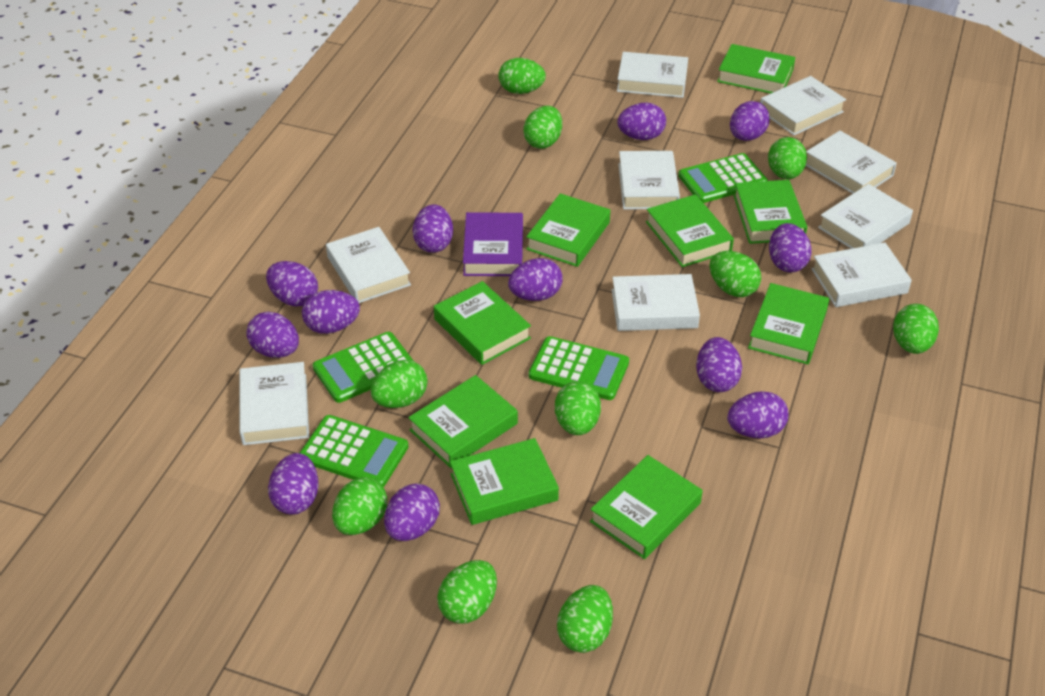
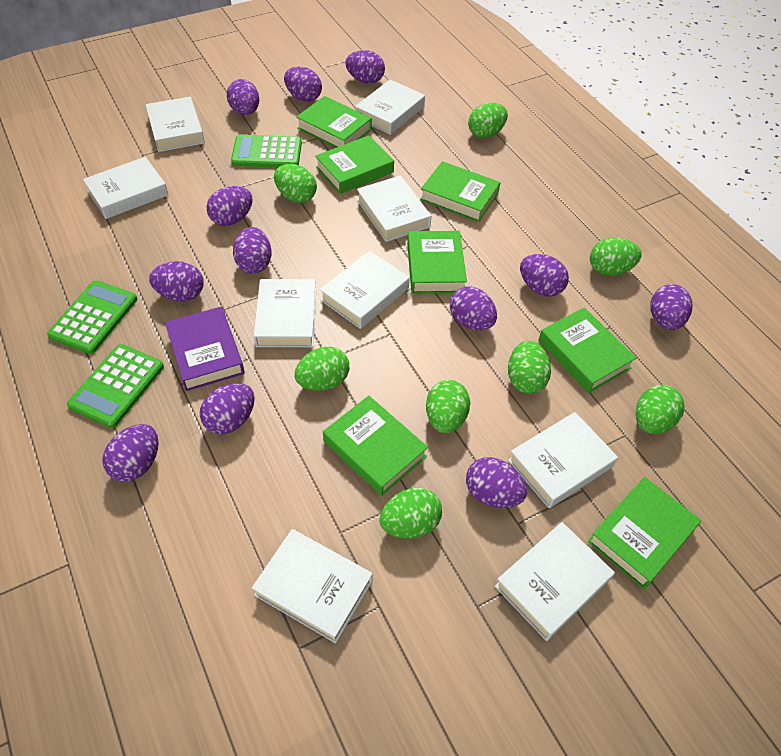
green book: [408,375,518,468] [434,281,531,365] [450,438,559,525] [526,193,610,267] [590,455,703,559] [646,194,734,267] [717,44,795,93] [734,180,807,244] [748,283,829,364] = 9 -> [296,96,372,148] [315,135,394,194] [323,396,428,496] [407,231,467,294] [420,161,501,222] [538,307,636,393] [588,477,701,589] = 7
green calculator: [300,415,408,487] [313,332,413,403] [529,336,629,400] [678,153,768,203] = 4 -> [47,280,137,354] [67,344,164,428] [231,135,302,167] = 3
green egg: [332,477,387,535] [371,360,428,408] [437,560,497,624] [499,58,546,94] [523,106,562,149] [555,381,601,435] [557,585,613,653] [709,251,761,297] [768,137,807,179] [893,304,939,354] = 10 -> [274,164,317,203] [294,346,349,391] [379,488,442,539] [426,380,470,433] [468,103,508,139] [508,341,551,394] [590,238,642,276] [635,385,685,434] = 8

